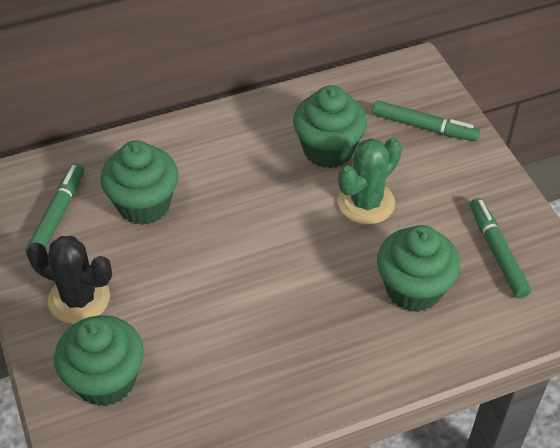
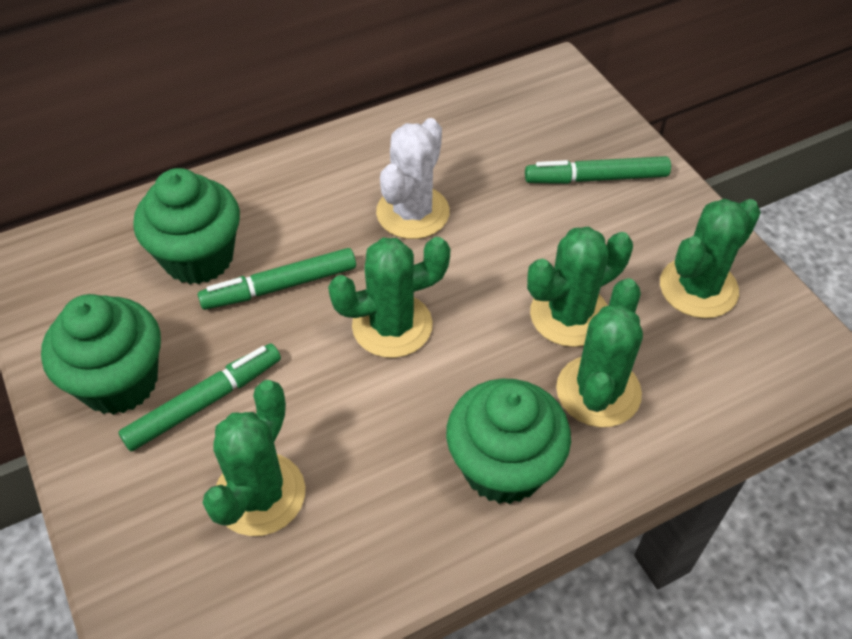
black cactus: [27,236,112,324] = 1 -> none = 0
green cactus: [338,137,402,224] = 1 -> [203,380,305,536] [328,237,450,358] [527,227,633,347] [556,278,643,427] [660,199,761,318] = 5
green cupcake: [54,315,144,406] [100,140,178,225] [293,85,367,168] [377,225,460,312] = 4 -> [41,294,161,415] [133,168,240,284] [446,378,571,504] = 3
white cactus: none = 0 -> [376,118,450,239] = 1

